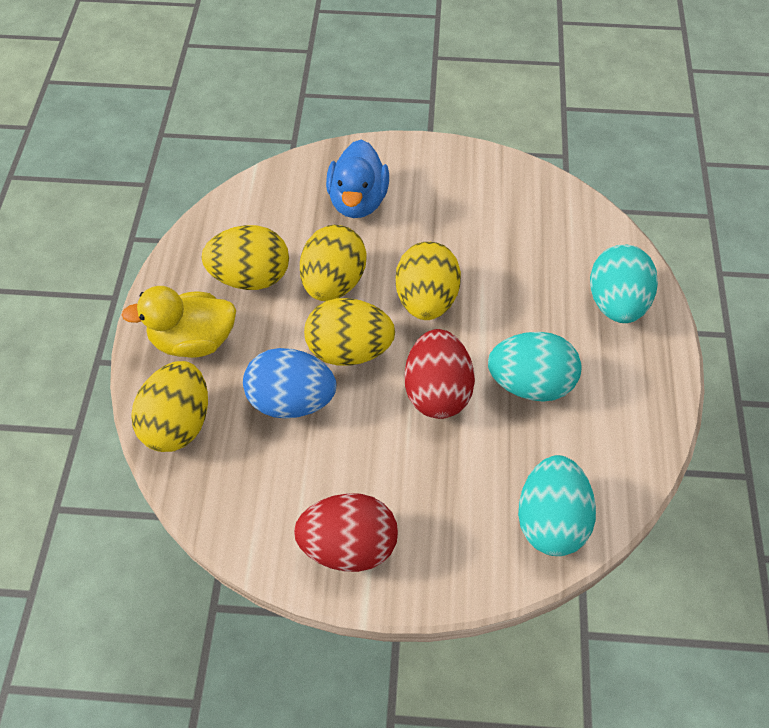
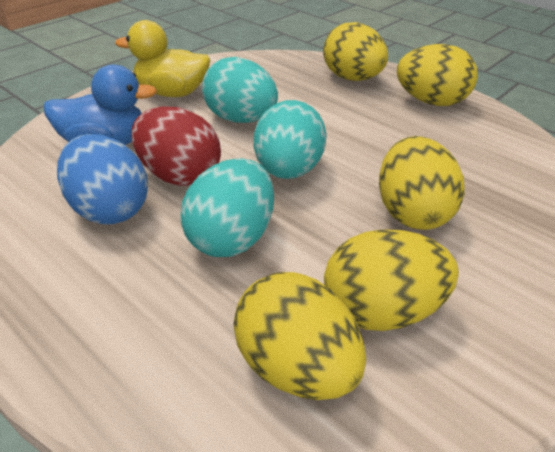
red egg: [294,493,398,572] [405,329,475,419] = 2 -> [131,107,221,186] = 1

